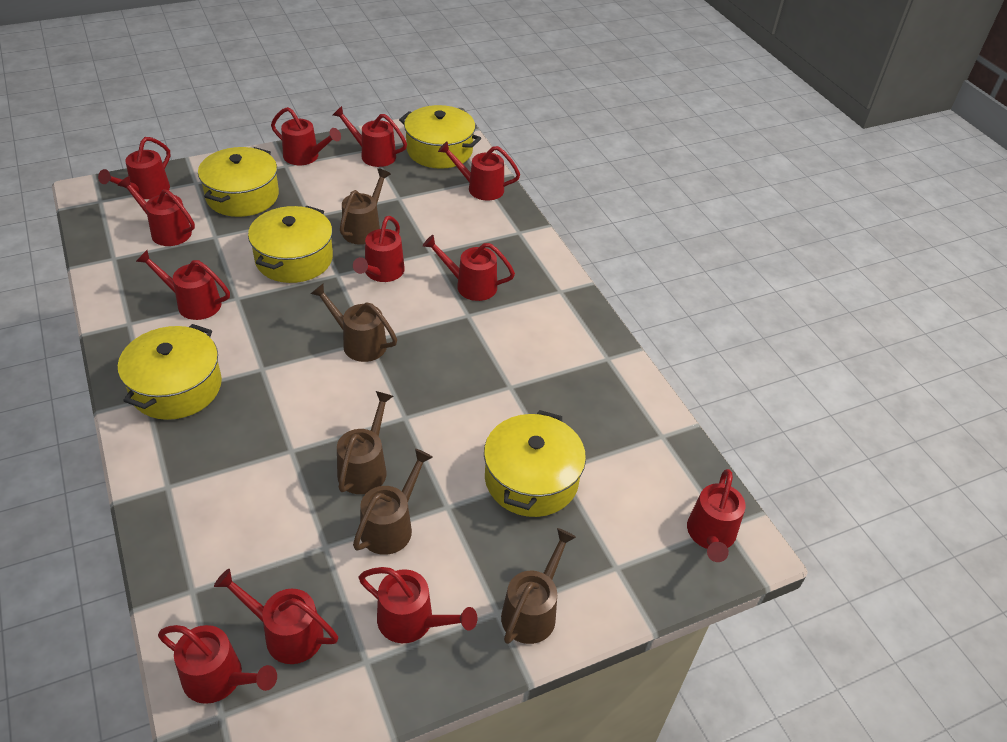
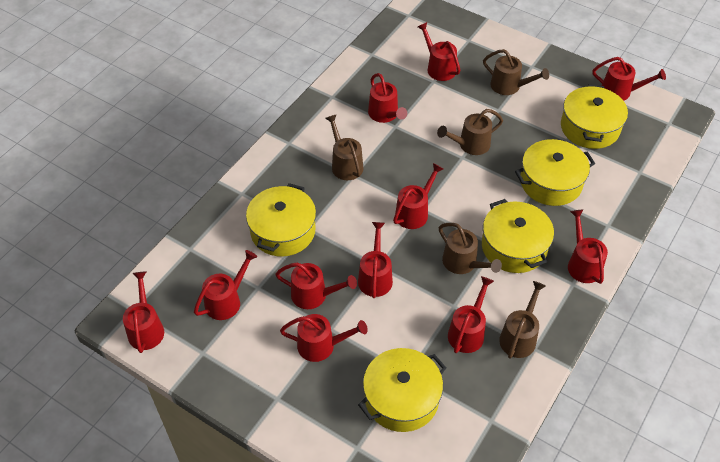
red watering can: [98,137,171,199] [118,176,195,246] [136,250,230,320] [158,625,277,704] [214,569,338,664] [271,107,341,165] [333,106,407,167] [353,216,405,282] [359,567,478,643] [423,235,515,301] [438,141,520,200] [687,469,746,562] = 12 -> [123,272,164,353] [194,250,257,320] [275,262,357,309] [280,314,368,362] [358,222,393,298] [368,73,407,123] [393,163,443,229] [418,22,461,81] [448,276,494,353] [568,209,608,284] [593,57,666,101] = 11

